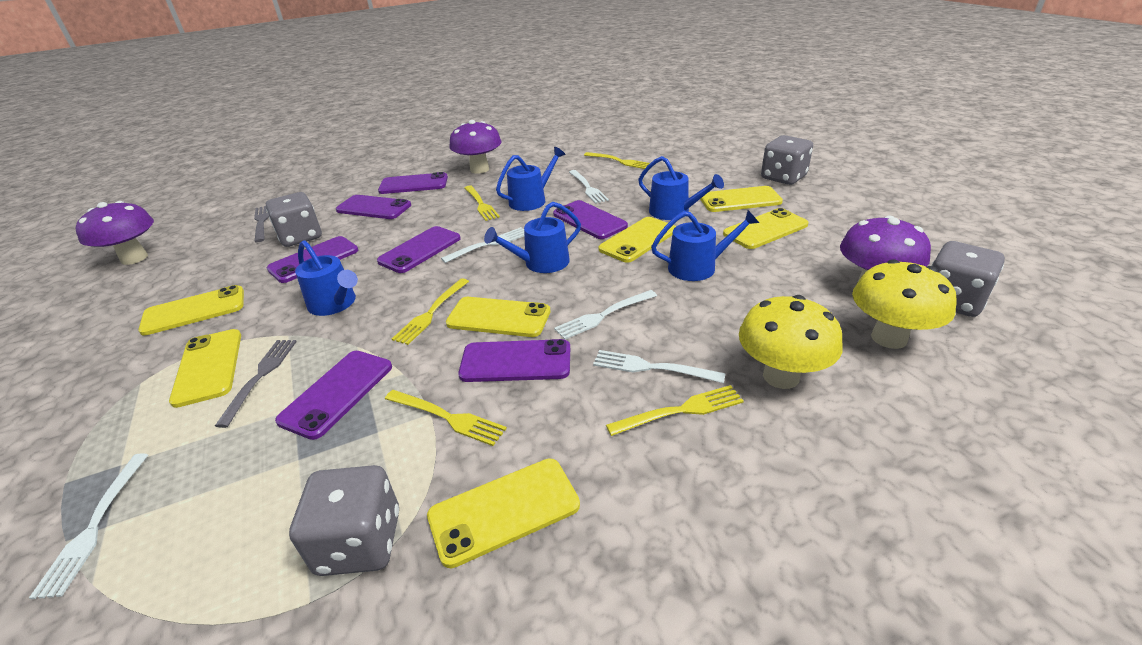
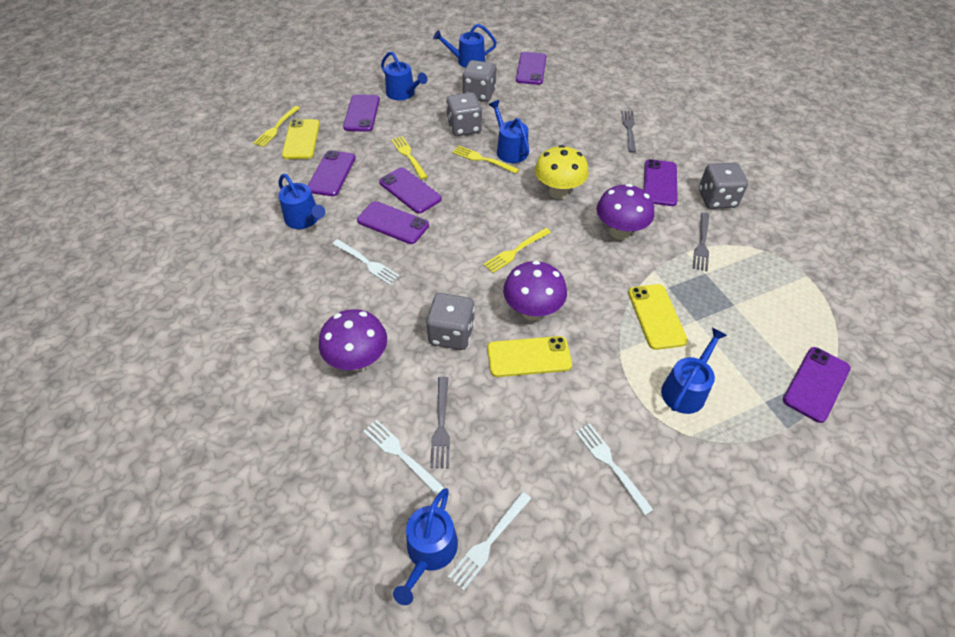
blue watering can: [295,240,358,316] [484,202,581,273] [496,147,565,211] [638,156,724,220] [651,210,759,281] = 5 -> [278,174,325,229] [381,51,427,100] [393,488,458,605] [433,24,497,68] [489,100,529,163] [661,328,727,414] = 6
grey fork: [215,340,297,428] [254,206,269,242] = 2 -> [430,377,450,468] [621,110,636,153] [692,212,709,271] = 3
white fork: [29,453,148,599] [441,227,524,263] [554,290,657,340] [569,170,609,204] [593,350,725,383] = 5 -> [332,239,400,285] [363,420,445,496] [448,492,531,591] [576,423,654,516] = 4
yellow fork: [385,390,507,446] [392,278,469,345] [464,185,500,221] [584,152,650,169] [606,385,744,436] = 5 -> [253,106,300,147] [391,136,428,180] [452,146,519,174] [483,228,551,273] = 4
yellow mushroom: [739,295,843,389] [852,259,957,349] = 2 -> [535,145,589,199] = 1
yellow phone: [138,285,244,335] [169,329,241,408] [427,459,580,568] [446,297,551,337] [599,217,676,263] [700,186,783,212] [723,208,809,249] = 7 -> [282,119,320,159] [487,336,572,377] [628,284,688,350] = 3

